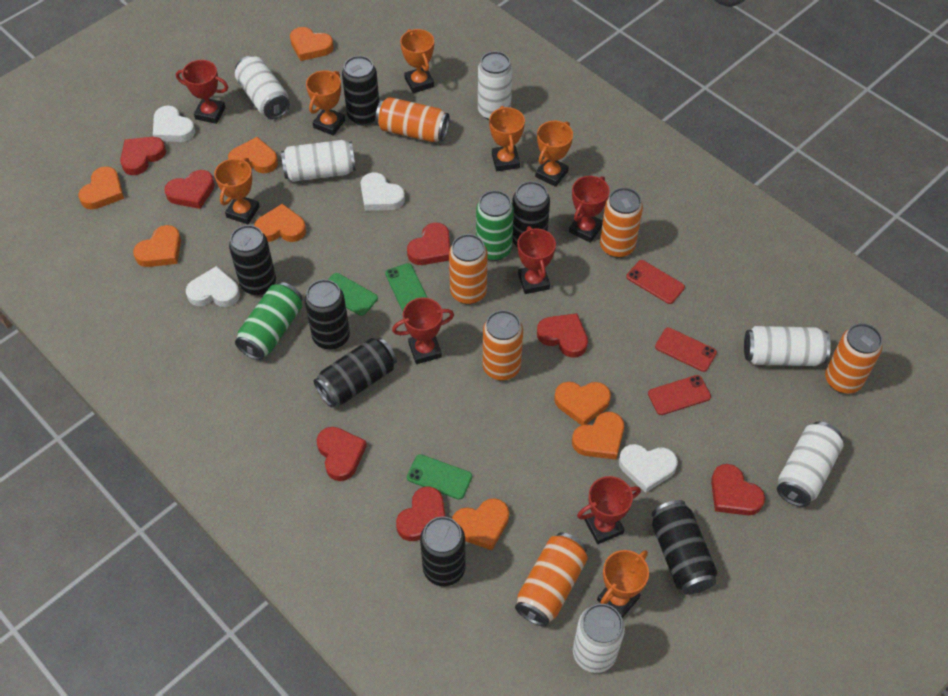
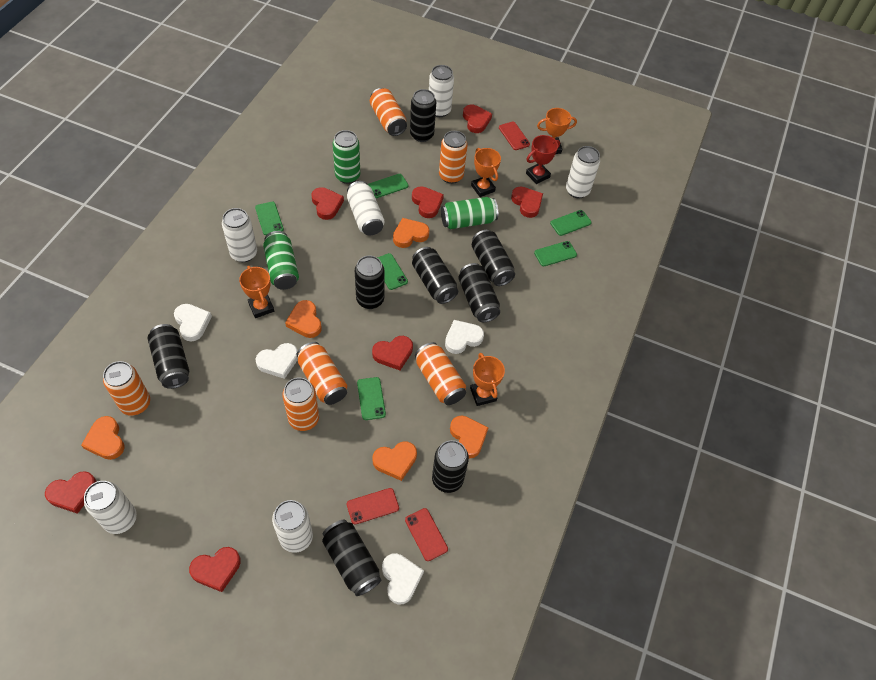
black can: [229,225,276,296] [305,279,350,350] [314,338,397,407] [342,56,379,126] [420,517,466,586] [512,181,550,246] [652,500,717,595] = 7 -> [148,324,189,389] [322,520,381,596] [355,256,384,309] [410,89,436,142] [412,247,458,304] [432,440,469,493] [458,263,500,322] [472,230,515,286] = 8
green can: [235,282,302,360] [476,190,514,261] = 2 -> [263,231,299,290] [333,130,360,184] [441,197,498,229] = 3
green phone: [328,273,378,316] [385,263,428,311] [407,454,472,500] = 3 -> [255,202,284,235] [357,377,386,420] [368,174,408,198] [377,253,408,290] [534,241,577,266] [550,210,592,236] = 6
orange heart: [78,166,124,210] [133,225,181,267] [228,137,278,173] [254,204,306,242] [290,27,334,61] [452,498,509,550] [554,382,611,425] [572,412,624,460] = 8 -> [81,416,125,460] [285,300,322,338] [372,441,417,481] [393,218,429,248] [450,416,489,459] = 5
orange trophy: [214,158,260,224] [306,70,345,136] [400,29,434,93] [489,106,525,171] [535,121,573,187] [597,550,649,618] = 6 -> [239,266,274,318] [470,353,505,406] [471,148,501,197] [537,108,577,154] = 4
red trophy: [176,60,228,124] [392,298,454,364] [517,226,556,294] [569,176,610,243] [577,476,641,544] = 5 -> [526,135,560,184] = 1

